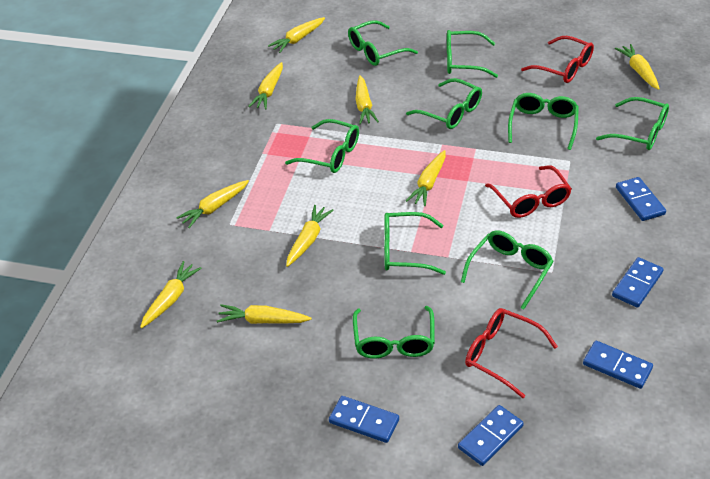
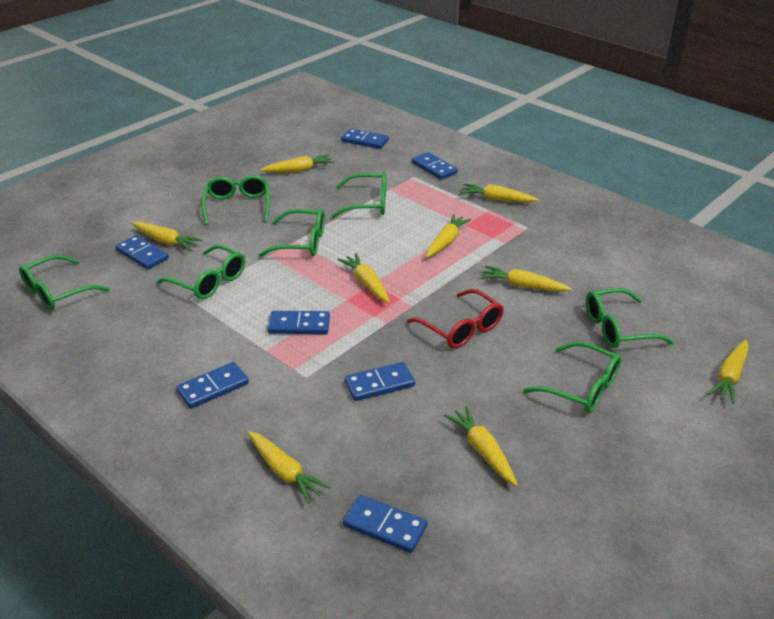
blue domino: [329,396,399,443] [458,405,524,466] [583,341,653,389] [612,257,664,308] [616,177,666,221] = 5 -> [115,235,169,269] [176,362,249,409] [268,311,330,334] [341,129,389,149] [343,495,427,553] [345,362,415,401] [412,152,458,180] = 7
green glasses: [285,119,359,173] [348,20,418,66] [353,306,435,359] [384,212,446,275] [406,78,482,129] [447,30,498,78] [461,230,553,310] [508,93,579,150] [596,97,669,150] = 9 -> [19,255,110,311] [157,245,245,299] [202,175,270,225] [258,209,325,257] [331,172,386,218] [523,342,621,413] [586,288,674,348] = 7
red glasses: [465,308,558,398] [485,165,572,218] [521,36,594,83] = 3 -> [407,289,504,348] = 1

